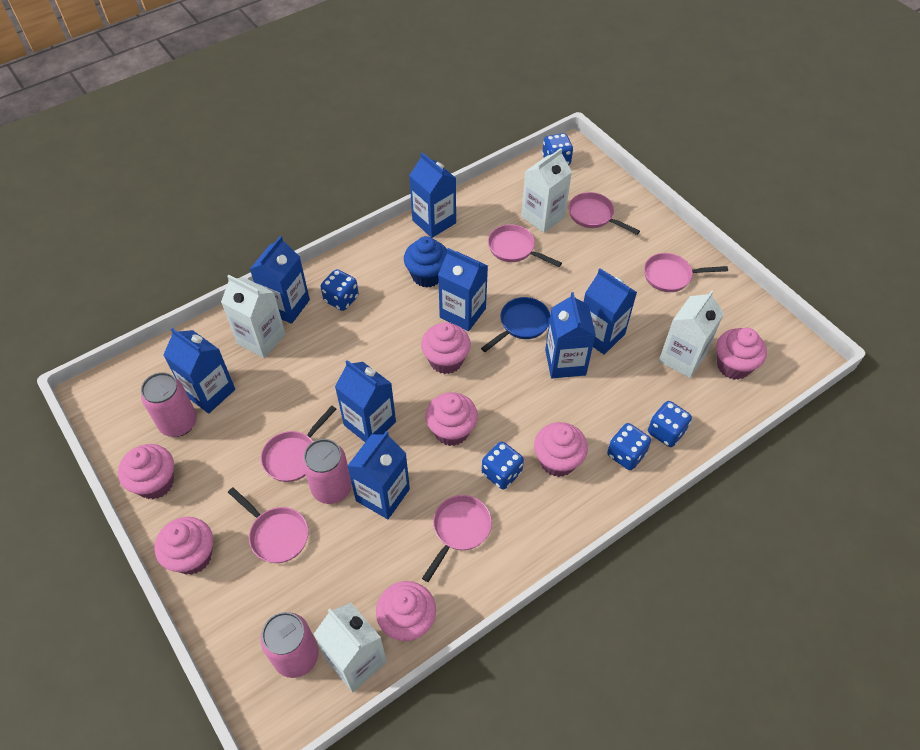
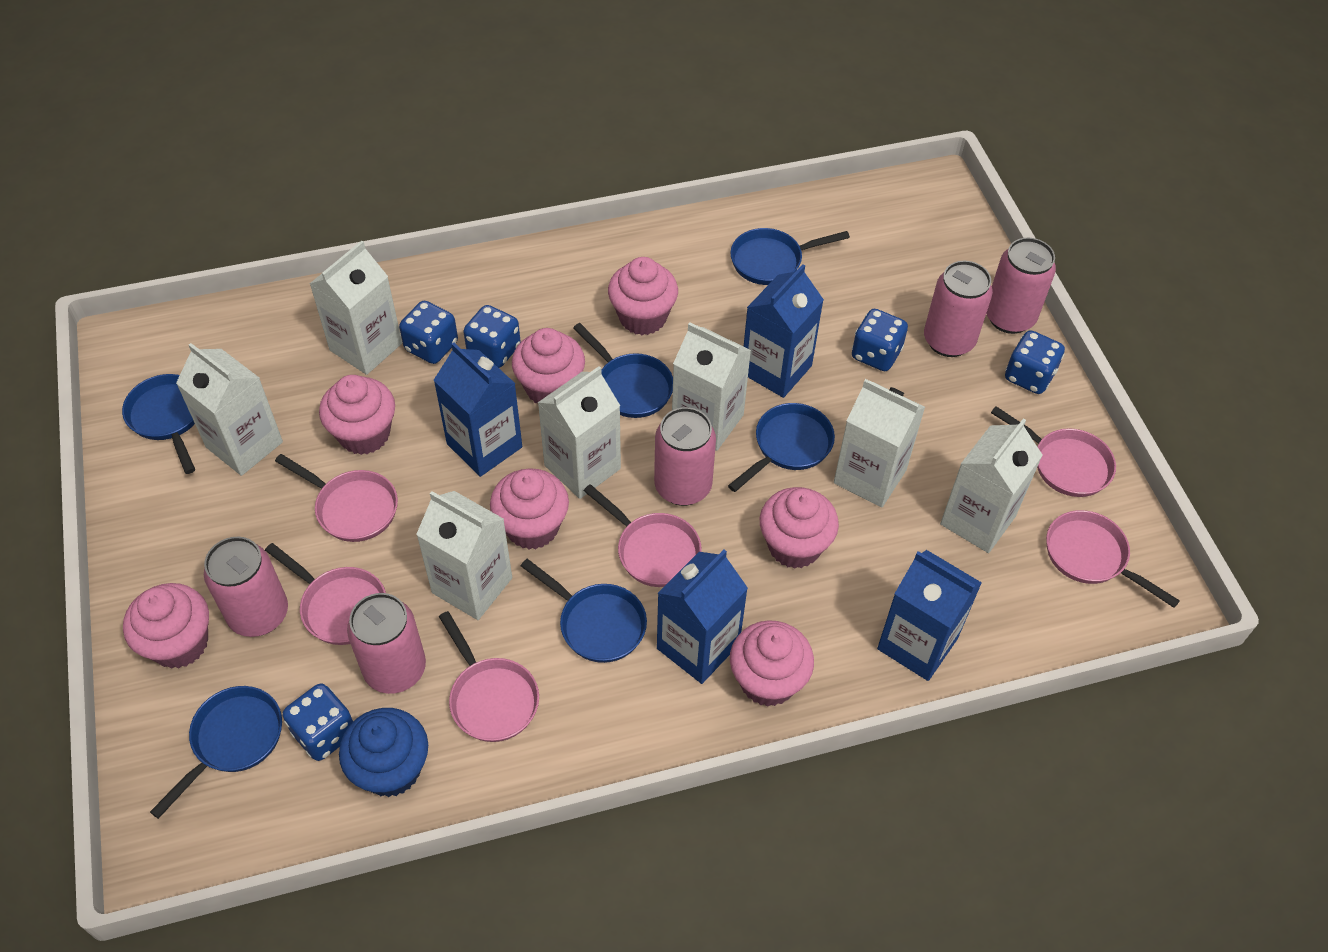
blue carton: [163,328,235,414] [250,236,310,324] [335,360,396,442] [348,431,410,519] [409,152,456,238] [438,248,488,331] [545,292,596,378] [584,268,637,355] = 8 -> [434,342,522,477] [657,550,748,684] [744,264,824,398] [877,550,982,681] = 4
blue pan: [481,297,550,352] = 1 -> [122,374,195,474] [150,686,282,819] [521,559,647,663] [573,323,673,418] [728,403,835,492] [730,228,850,285] = 6
pink can: [141,372,197,437] [260,612,319,678] [302,439,352,504] = 3 -> [204,537,288,637] [347,593,426,694] [654,407,716,506] [924,261,993,357] [986,238,1056,334] = 5
white carton: [221,275,286,358] [313,603,387,692] [521,148,572,233] [659,290,724,378] = 4 -> [176,343,283,476] [310,241,402,375] [416,491,512,620] [538,366,621,499] [672,322,751,451] [834,379,925,508] [940,419,1043,553] = 7

